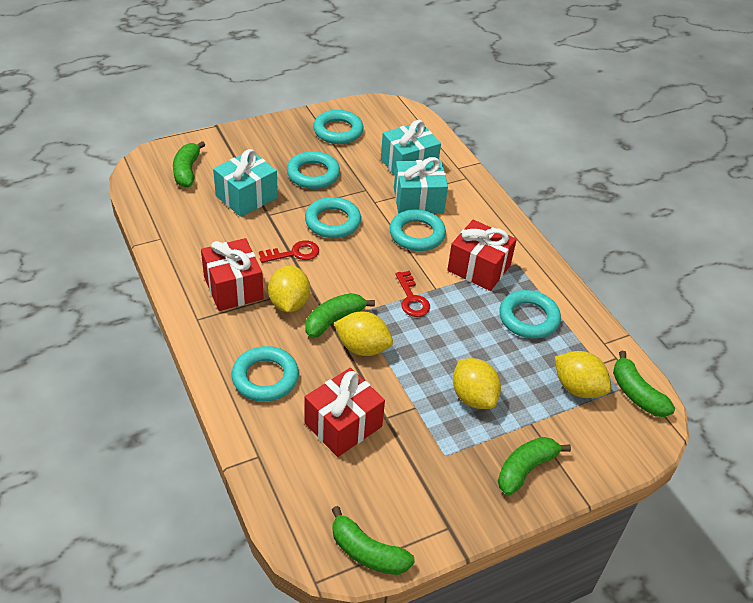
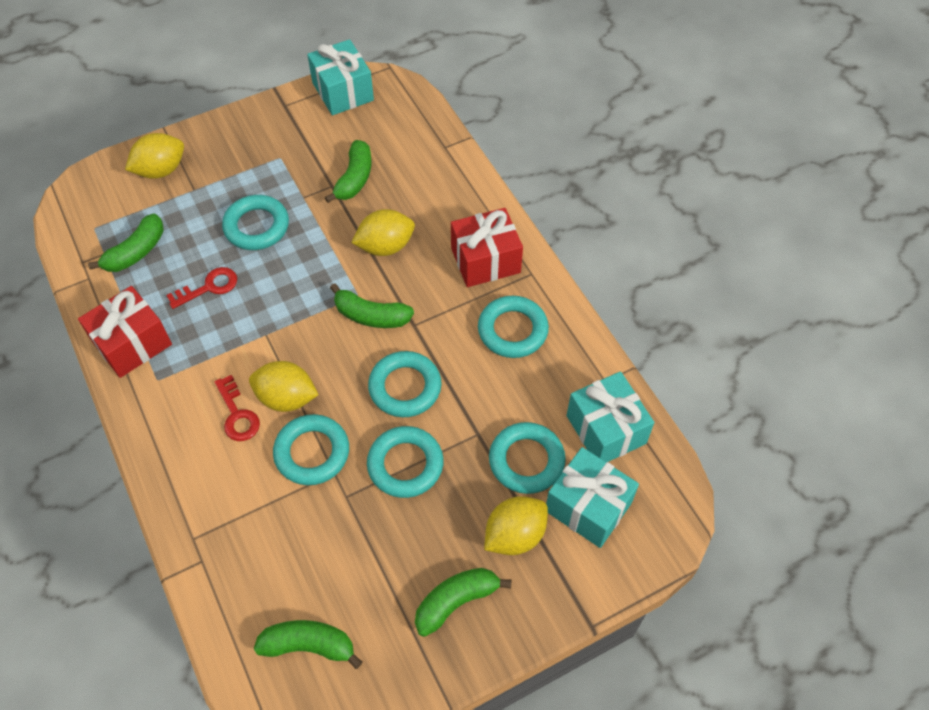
red gift: [201,238,264,311] [305,368,385,457] [447,220,517,291] = 3 -> [78,286,172,378] [451,208,523,287] = 2

